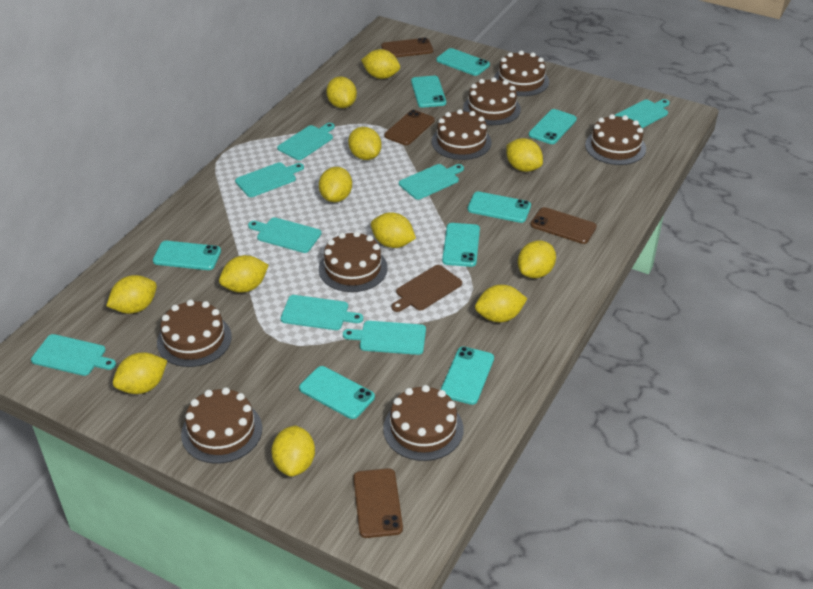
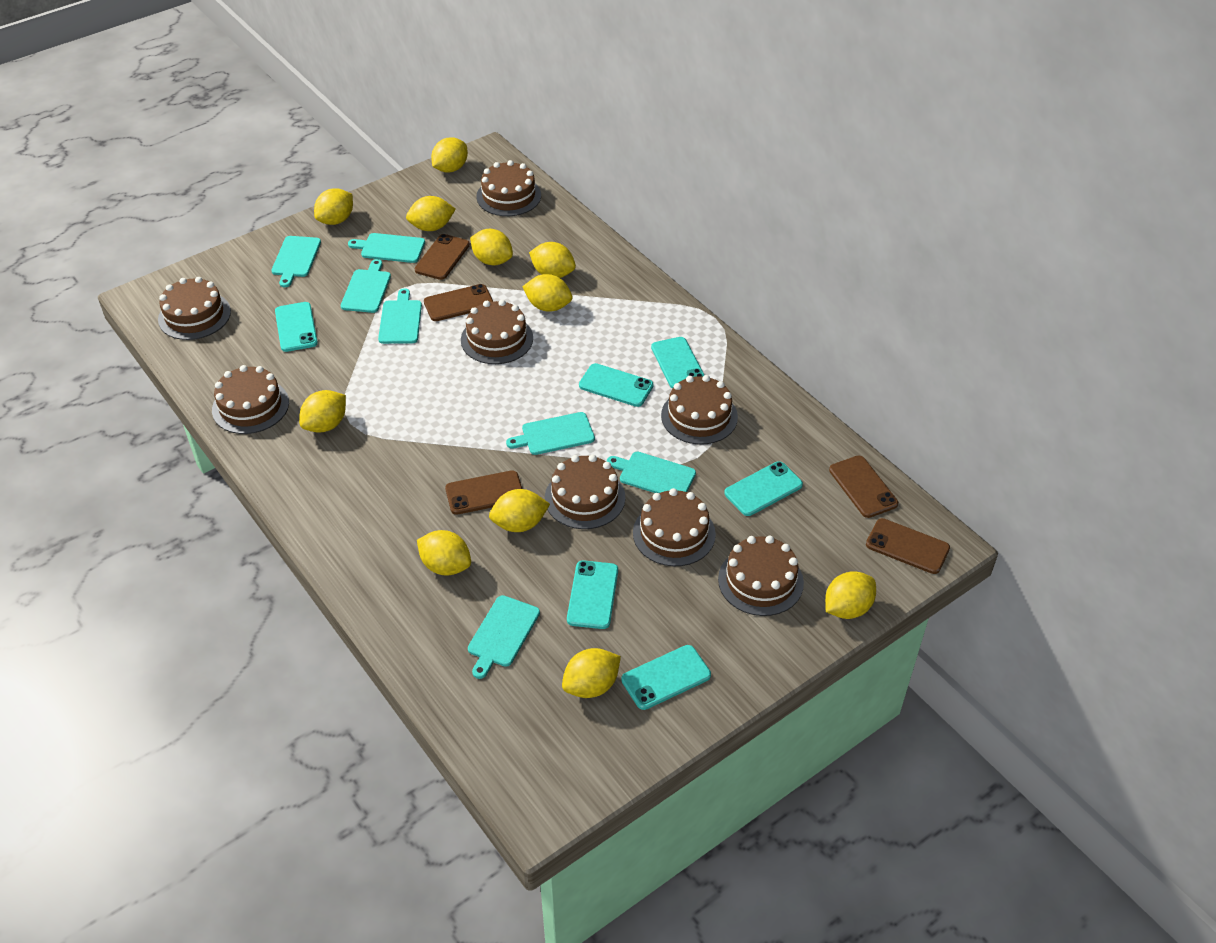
brown cutting board: [391,265,462,312] = 1 -> none = 0
brown phone: [353,468,403,538] [381,38,433,57] [384,110,435,145] [530,207,597,244] = 4 -> [415,234,470,280] [424,284,493,321] [445,470,522,515] [829,456,898,518] [866,518,950,574] = 5
turquoise cutting board: [31,334,116,376] [235,162,304,197] [248,217,322,253] [277,123,335,160] [281,295,363,330] [343,321,426,355] [399,164,464,200] [615,99,670,128] = 8 -> [271,236,321,287] [341,259,391,313] [348,233,425,263] [378,288,422,344] [468,595,540,679] [506,412,595,455] [607,452,696,493] = 7
turquoise phone: [153,241,221,270] [299,366,375,419] [411,76,446,108] [436,48,490,76] [440,346,494,405] [442,223,480,267] [467,192,531,223] [529,109,577,144] = 8 -> [275,302,318,352] [567,560,618,629] [579,363,653,407] [621,645,711,710] [651,337,704,389] [724,461,803,516] = 6
yellow lemon: [106,275,157,314] [113,353,167,394] [219,255,269,293] [271,425,315,477] [319,167,352,202] [326,77,357,108] [348,127,382,160] [361,49,400,79] [371,212,416,248] [475,285,527,322] [506,138,543,172] [518,240,556,278] = 12 -> [299,390,346,433] [314,188,353,225] [406,196,456,231] [417,530,471,576] [431,137,468,172] [470,229,513,265] [489,489,550,532] [522,274,573,311] [529,242,576,278] [562,648,621,698] [825,571,876,619] = 11

